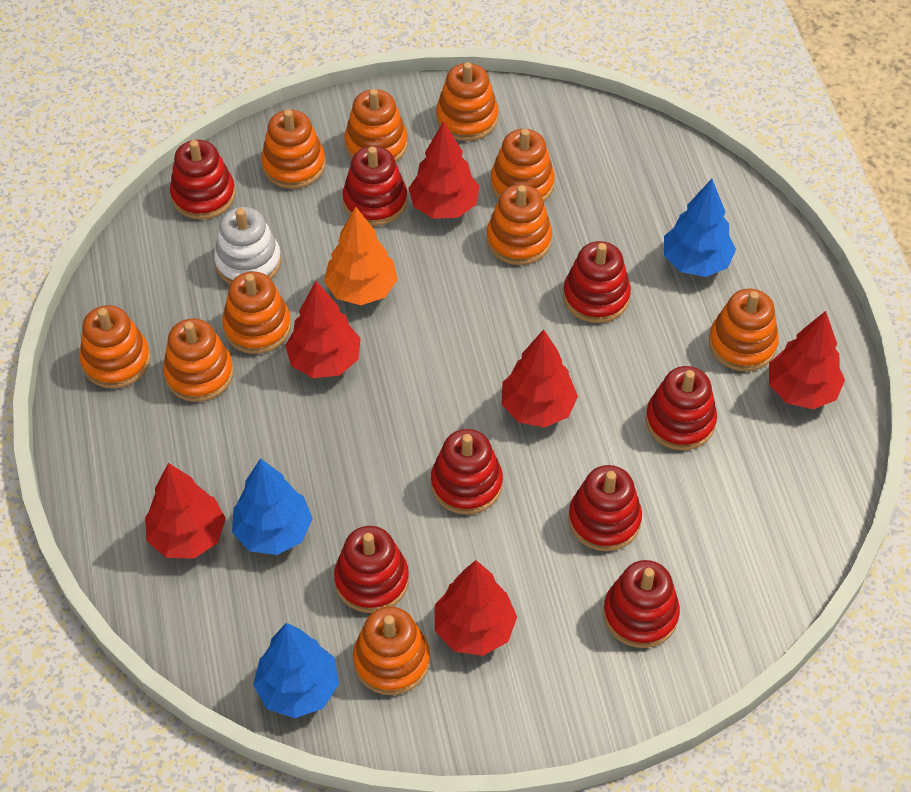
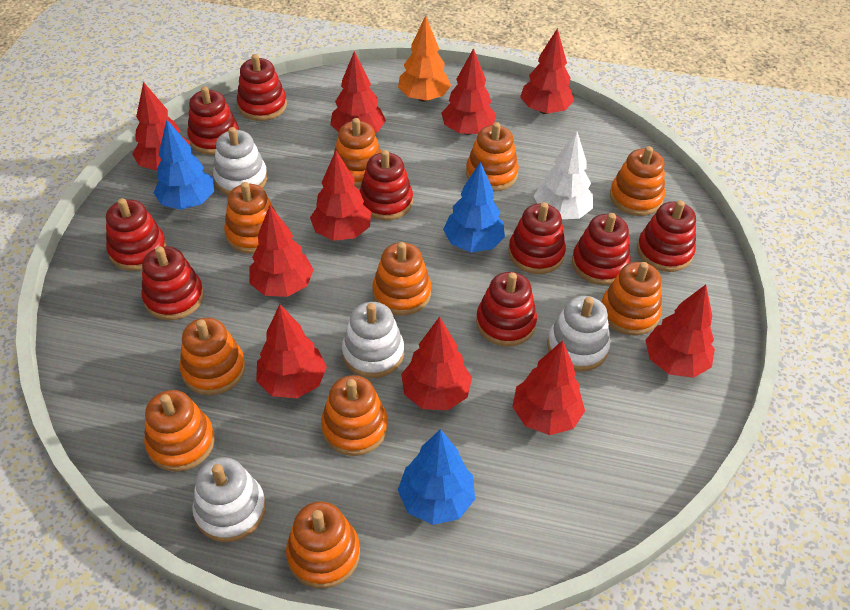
red stacking toy: [170,140,235,220] [334,526,409,613] [343,146,407,226] [431,429,503,515] [563,241,631,323] [568,465,642,551] [603,560,680,648] [645,366,717,450] = 8 -> [106,198,167,271] [141,246,204,320] [187,86,239,155] [237,54,287,121] [360,150,413,221] [476,272,537,347] [508,202,566,274] [572,213,631,285] [637,200,696,272] = 9
red tree: [145,463,226,559] [285,281,361,378] [408,121,479,219] [435,560,517,656] [502,329,578,428] [769,311,845,409] = 6 -> [132,82,190,171] [249,205,314,297] [256,305,327,398] [310,151,371,241] [330,51,386,133] [401,317,472,410] [441,48,496,135] [512,340,585,435] [520,28,574,114] [645,285,715,378] = 10
white stacking toy: [214,207,281,284] = 1 -> [192,457,266,542] [213,127,268,195] [342,302,404,378] [547,296,610,371] = 4
white tree: none = 0 -> [534,131,593,219] = 1

